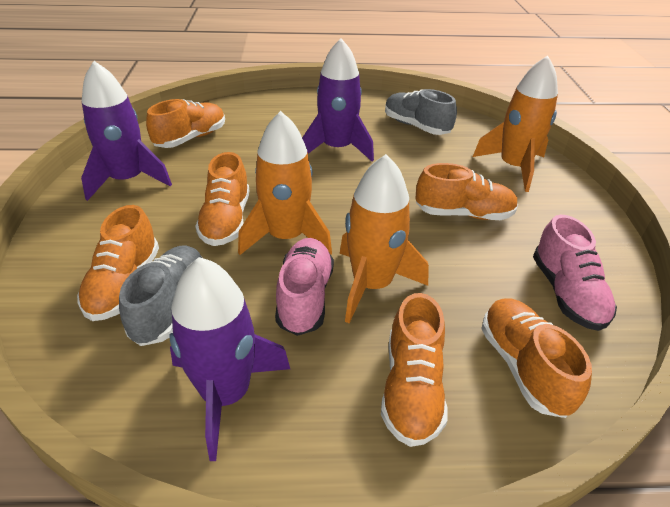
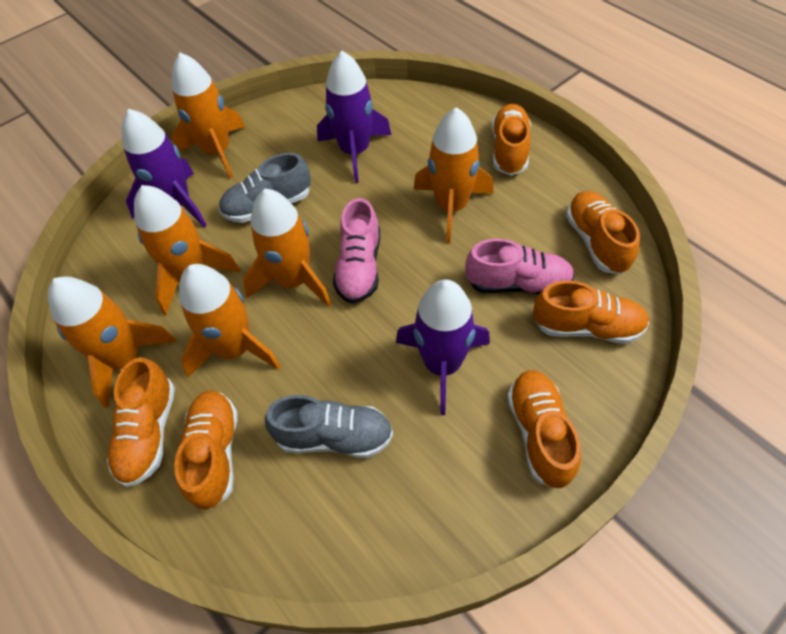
orange rocket: [238,111,332,255] [340,154,429,323] [473,55,558,192] = 3 -> [48,277,176,408] [134,185,240,315] [172,52,245,178] [179,264,281,378] [243,189,331,307] [414,107,493,243] = 6

